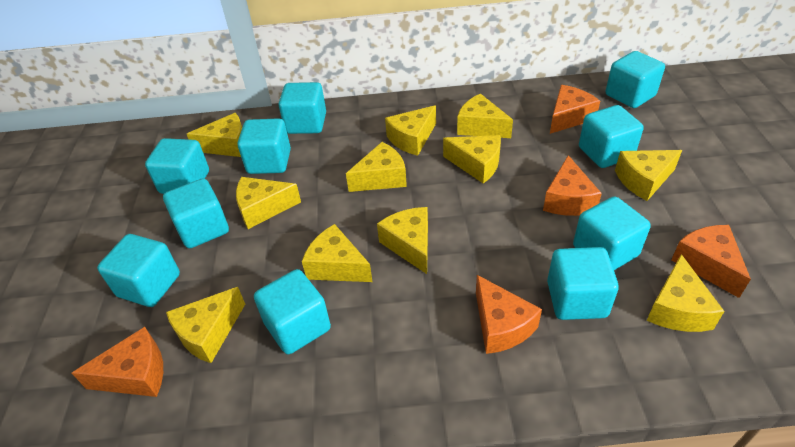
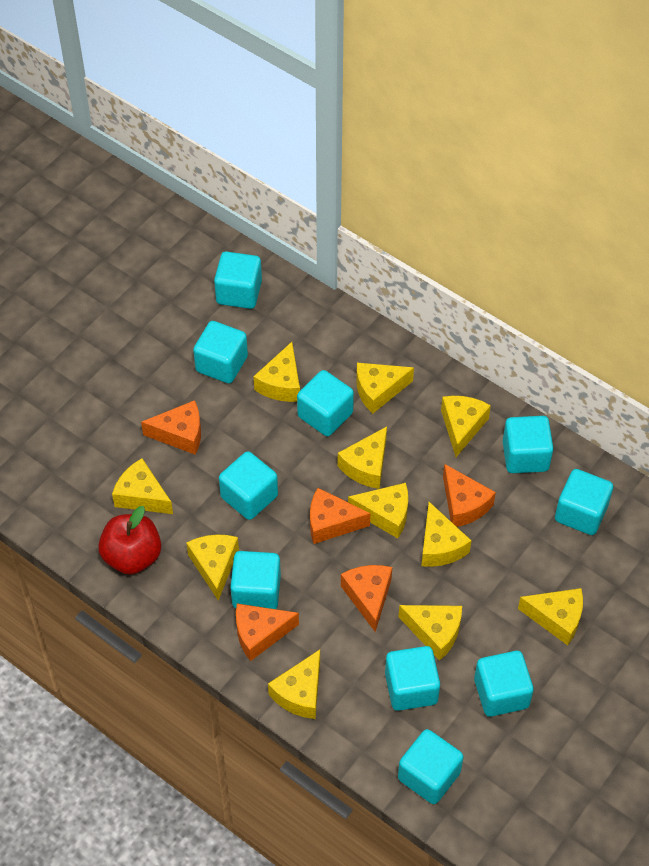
red apple: none = 0 -> [98,506,161,575] = 1

